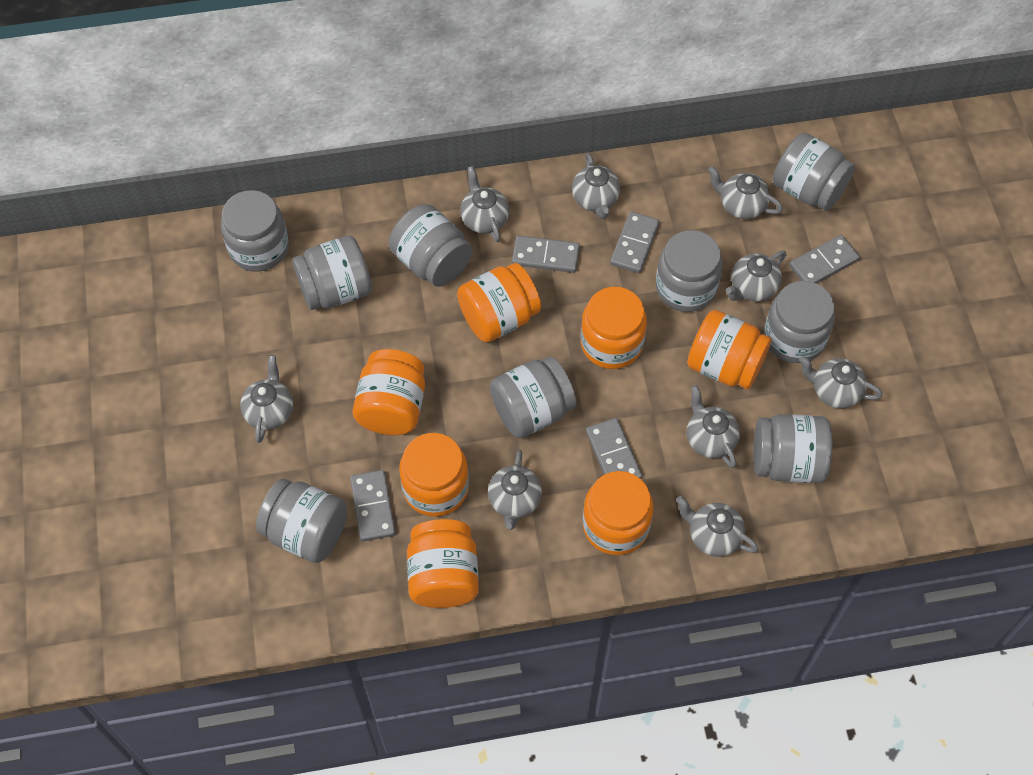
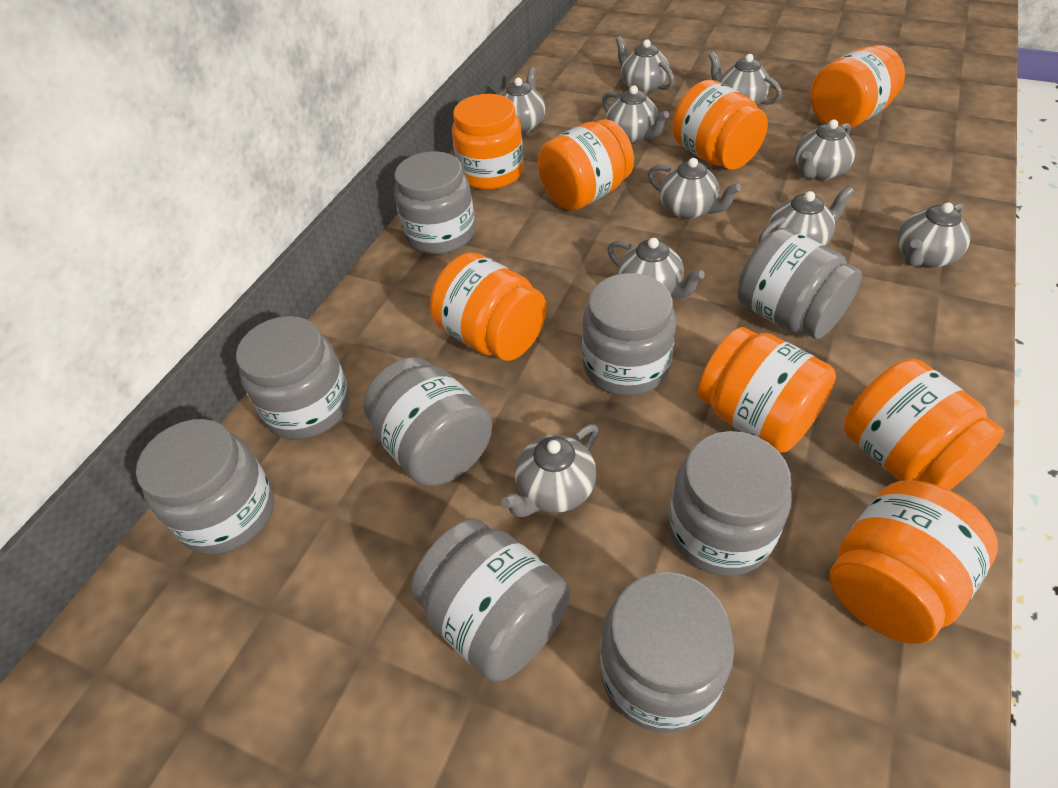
grey domino: [350,470,396,541] [512,235,580,273] [586,418,642,479] [610,211,659,273] [789,235,860,284] = 5 -> none = 0
grey teapot: [240,355,293,443] [460,166,509,242] [488,450,542,530] [572,153,620,219] [676,496,759,557] [687,385,740,468] [708,166,783,219] [726,250,786,301] [799,356,883,408] = 9 -> [501,67,545,133] [501,424,598,517] [602,85,669,143] [607,238,705,298] [616,36,674,94] [648,158,741,219] [709,52,782,105] [759,186,854,245] [795,120,856,181] [897,202,971,268] = 10
orange jar: [352,349,425,435] [399,433,469,517] [407,519,479,608] [457,263,541,343] [581,287,647,369] [583,471,653,555] [687,310,772,389] = 7 -> [430,252,547,361] [452,94,524,190] [538,119,634,211] [672,80,768,170] [698,327,836,453] [810,45,905,128] [830,480,998,644] [844,358,1004,490] = 8

